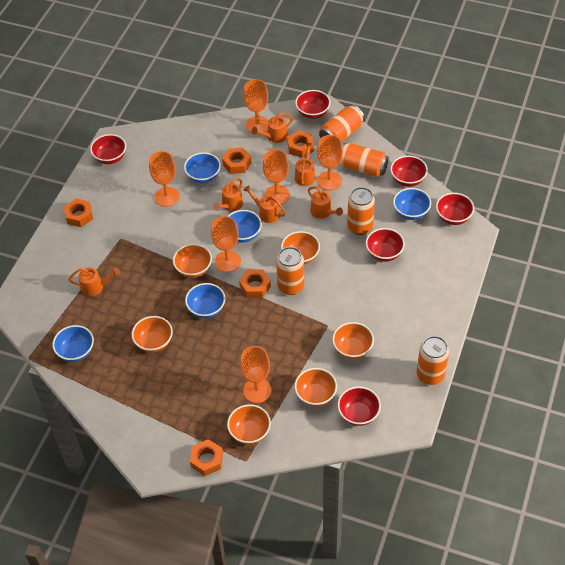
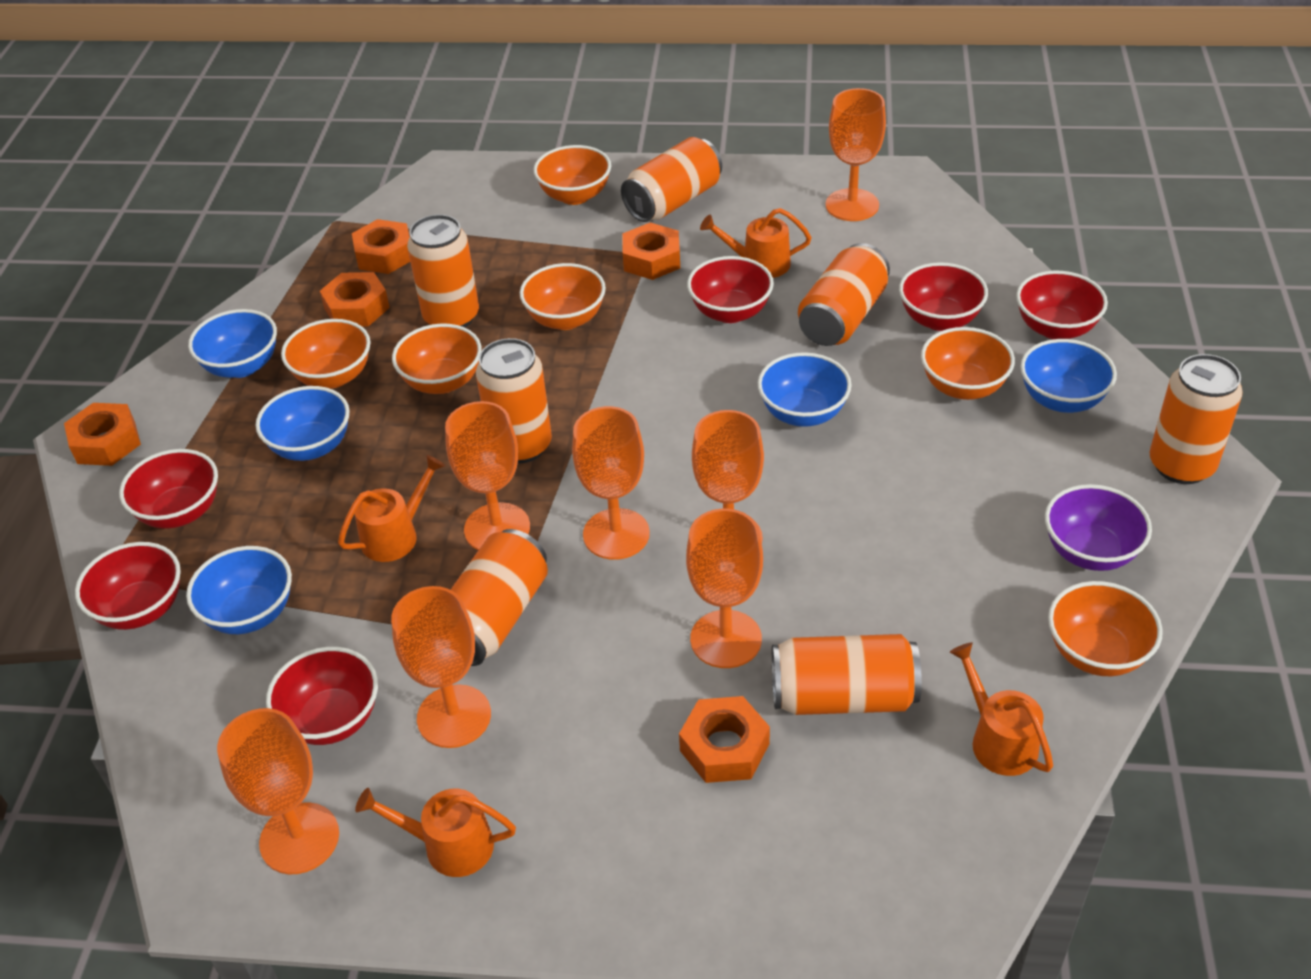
orange can: [276,247,304,295] [319,105,364,141] [340,143,389,177] [347,187,375,235] [417,336,449,385] = 5 -> [407,214,479,327] [451,529,548,666] [476,338,552,464] [621,137,722,222] [772,634,922,715] [798,243,890,346] [1150,354,1243,484] = 7
orange goblet: [149,151,180,207] [211,216,241,272] [240,346,271,403] [244,79,268,134] [263,149,290,204] [317,135,343,190] = 6 -> [217,708,339,874] [391,586,491,748] [445,401,530,550] [572,406,650,560] [686,509,763,668] [692,410,764,543] [825,88,886,221] = 7
orange watering can: [68,267,120,296] [213,178,243,211] [243,186,286,223] [252,113,293,143] [295,142,315,186] [308,186,343,219] = 6 -> [338,455,445,562] [355,788,516,877] [700,208,811,278] [950,642,1053,776] = 4
purple bowl: none = 0 -> [1045,484,1152,571] = 1

